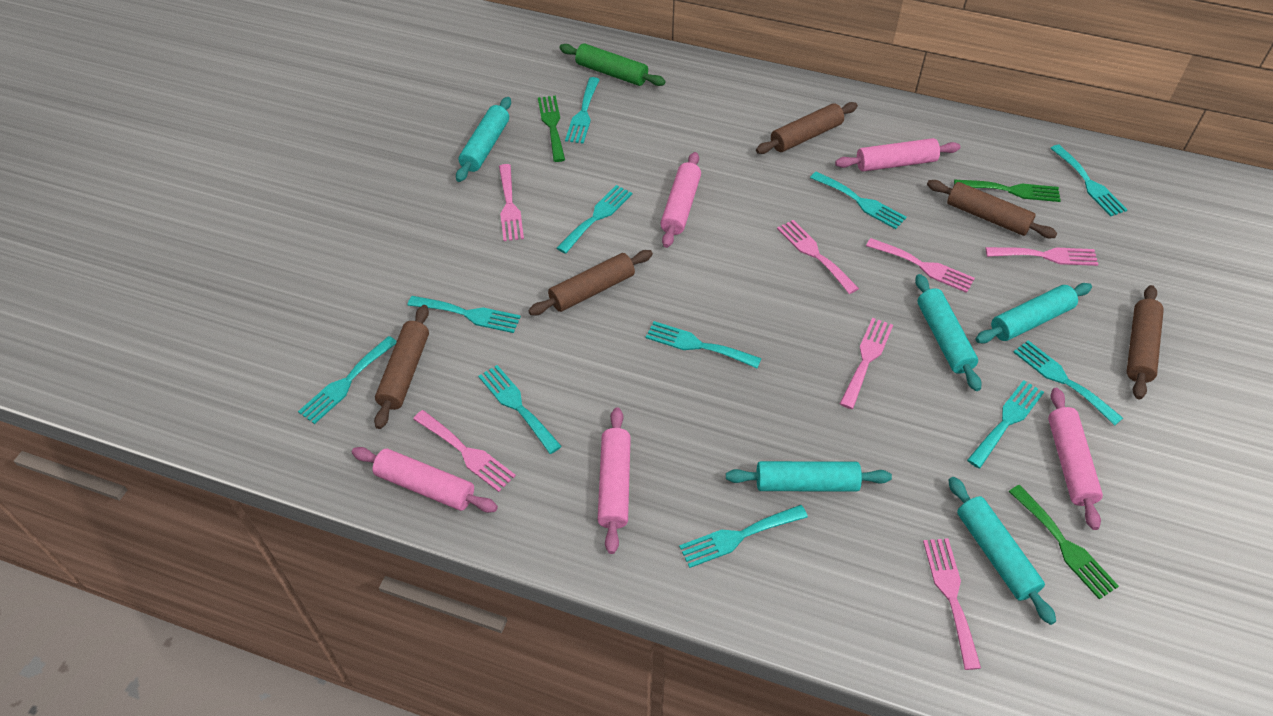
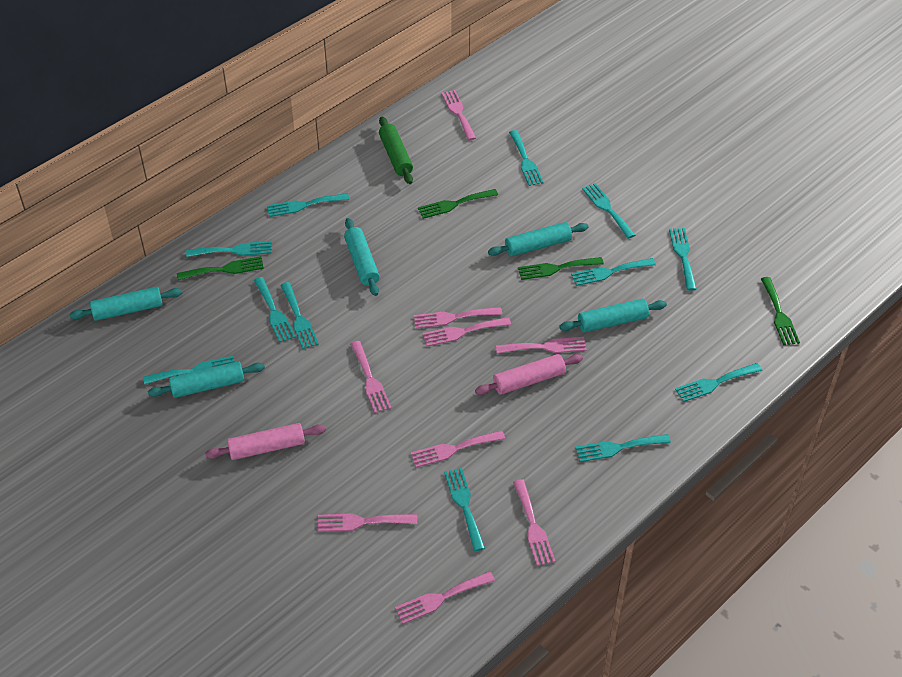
brown rolling pin: [374,305,429,429] [528,250,653,315] [756,102,858,154] [927,180,1058,238] [1127,285,1164,400] = 5 -> none = 0
green fork: [538,96,565,162] [954,180,1061,202] [1009,485,1119,599] = 3 -> [177,256,264,280] [418,189,498,219] [518,257,604,280] [761,277,800,345] = 4
pink fork: [413,410,516,492] [499,164,524,241] [777,220,859,294] [840,318,893,409] [866,238,975,293] [923,538,981,670] [985,247,1099,266] = 7 -> [318,513,417,532] [350,341,391,413] [395,571,495,624] [411,430,505,468] [413,307,502,329] [422,317,511,346] [441,90,476,141] [496,337,587,354] [513,479,555,566] = 9
pink rolling pin: [352,447,498,513] [598,407,631,554] [660,152,701,248] [835,138,961,172] [1048,388,1103,530] = 5 -> [205,423,326,460] [475,354,583,395] = 2
turquoise fork: [298,336,397,424] [407,296,521,333] [478,365,562,454] [557,185,632,254] [565,77,600,144] [646,321,762,368] [679,505,808,568] [810,171,906,229] [967,380,1044,468] [1013,340,1123,426] [1050,145,1128,216] = 11 -> [143,356,235,384] [186,241,272,257] [254,277,295,342] [267,193,350,217] [280,282,319,349] [444,468,485,551] [509,130,544,186] [571,258,656,286] [575,434,671,462] [582,183,635,239] [669,228,697,291] [675,363,762,402] = 12

